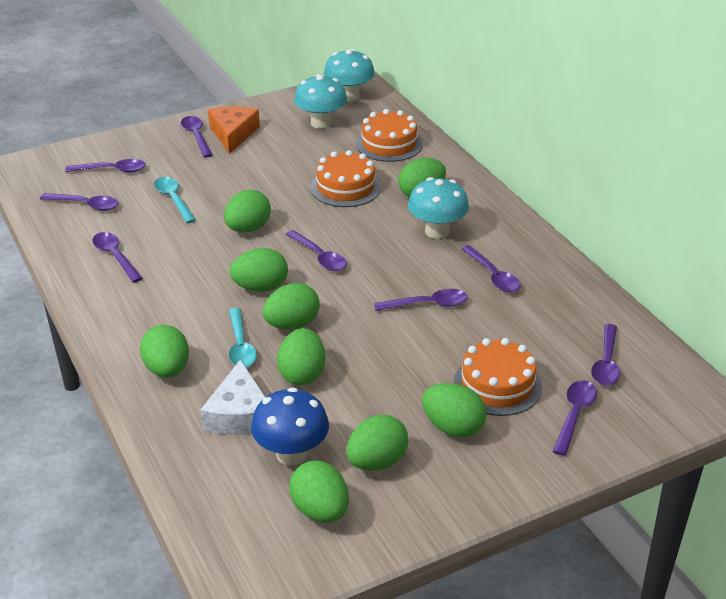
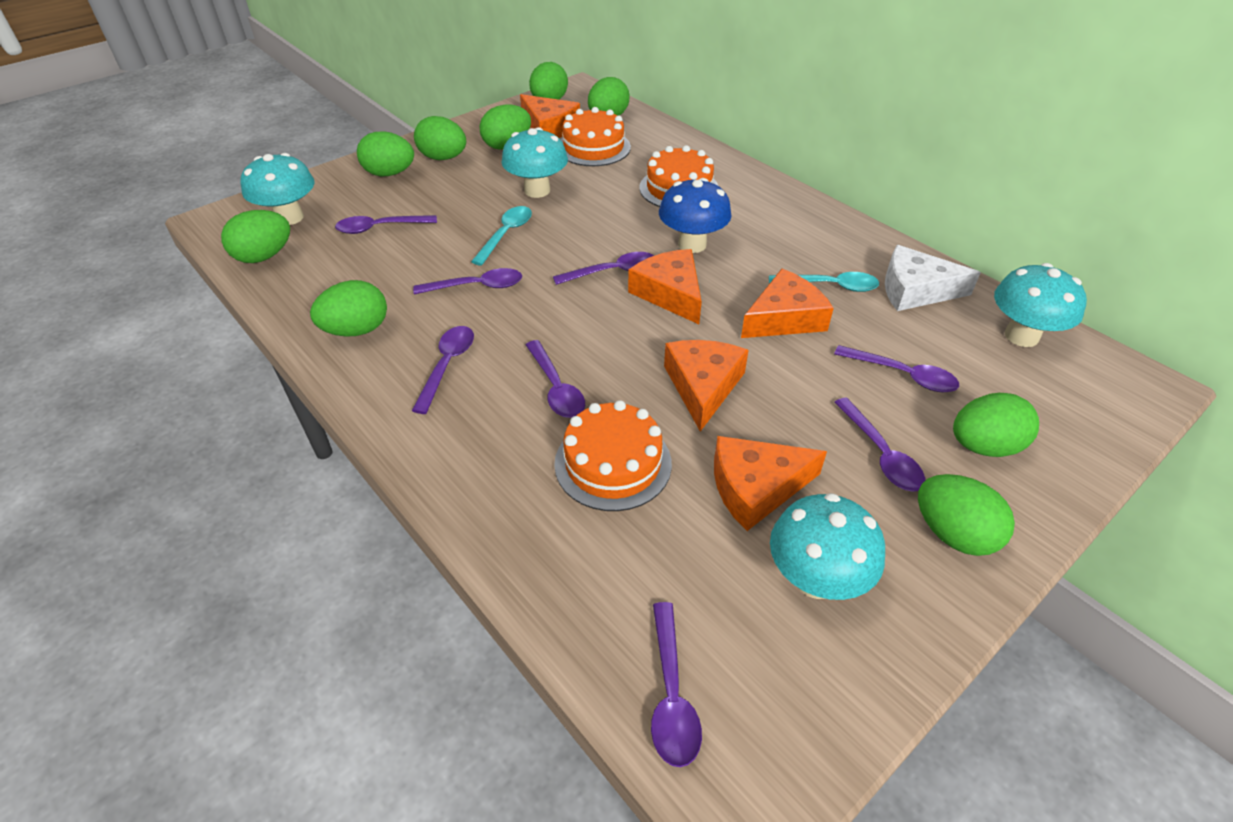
orange cheese: [208,106,260,154] = 1 -> [520,94,580,138] [628,249,702,324] [664,340,749,432] [714,436,827,531] [741,269,834,338] = 5
purple spoon: [40,193,119,211] [65,159,146,173] [92,232,143,283] [181,116,212,158] [285,230,347,271] [374,289,468,311] [461,245,521,293] [553,380,597,456] [591,324,620,386] = 9 -> [335,215,437,234] [412,326,474,414] [413,268,522,295] [526,340,585,418] [553,252,654,285] [651,602,702,767] [834,345,959,393] [834,398,925,492] = 8
turquoise mushroom: [294,74,347,129] [324,49,375,102] [408,177,469,239] = 3 -> [241,153,314,225] [501,127,568,198] [770,493,885,600] [994,263,1087,347] = 4

